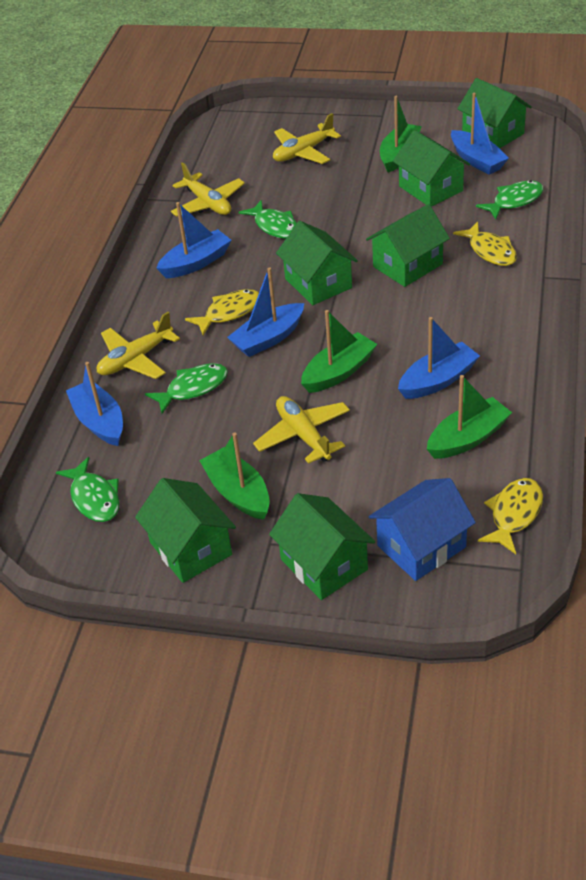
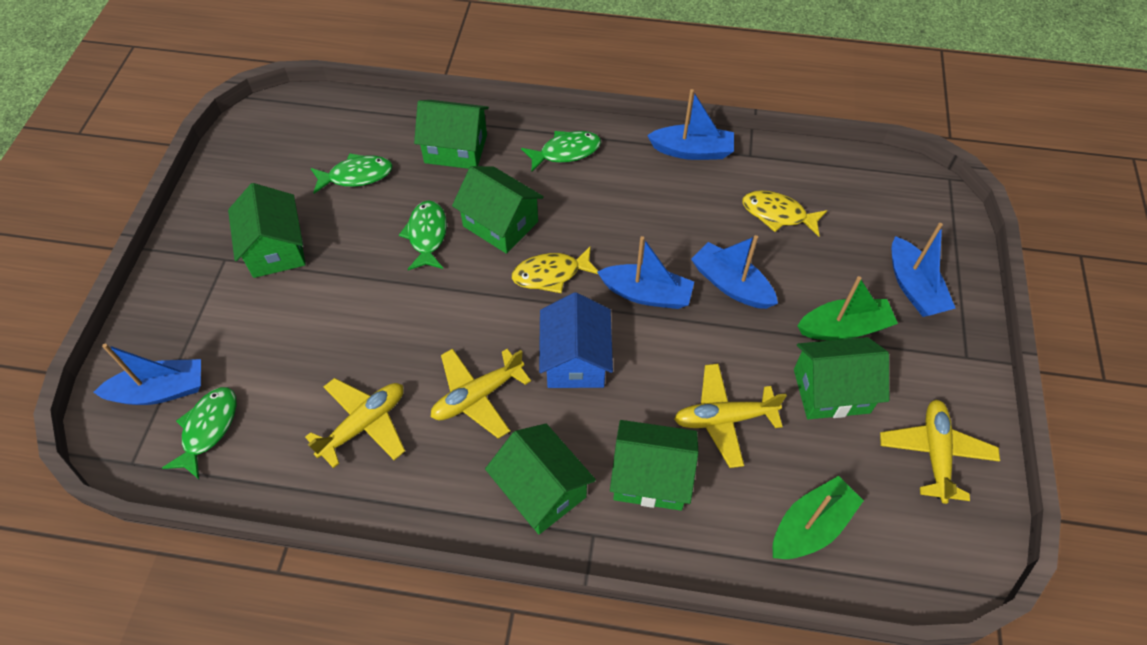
green boat: [199,433,270,520] [301,310,377,393] [380,96,422,173] [427,375,512,459] = 4 -> [773,476,864,559] [797,276,898,341] = 2
yellow fish: [185,289,259,336] [453,222,517,266] [478,478,543,554] = 3 -> [512,246,598,293] [742,190,828,237] = 2

